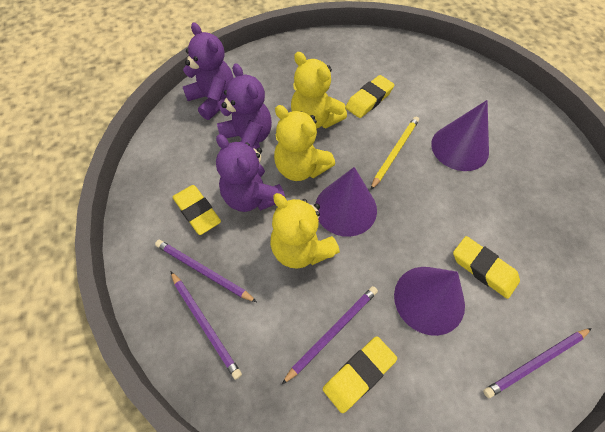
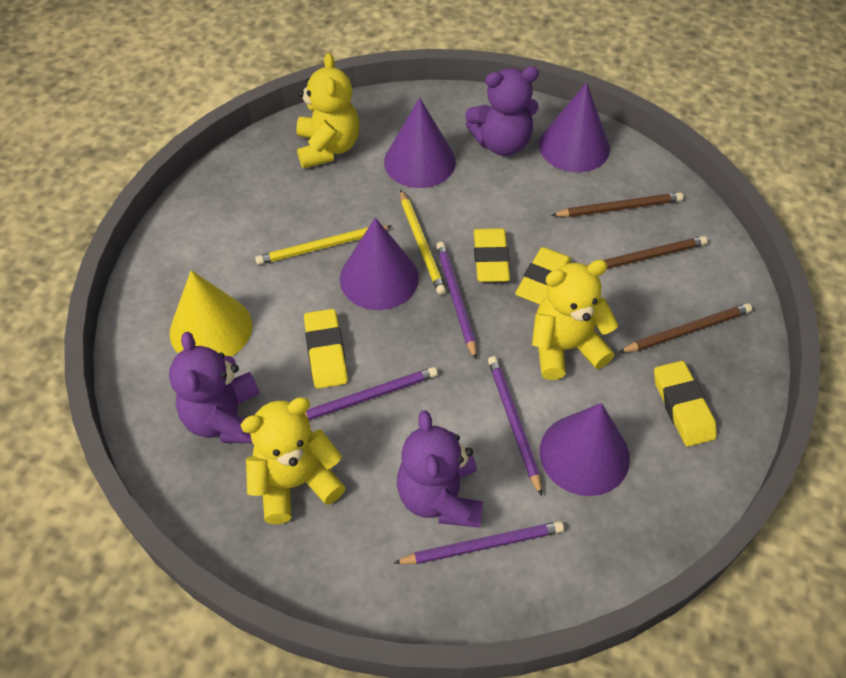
brown pencil: none = 0 -> [551,193,683,217] [586,236,707,269] [619,303,752,352] = 3
purple cone: [315,167,377,237] [394,267,465,336] [431,100,489,171] = 3 -> [340,218,419,310] [384,98,456,188] [539,82,610,172] [540,403,630,496] = 4
yellow cone: none = 0 -> [170,270,252,356] = 1
yellow pencil: [371,117,419,190] = 1 -> [255,225,392,265] [400,190,446,295] = 2

